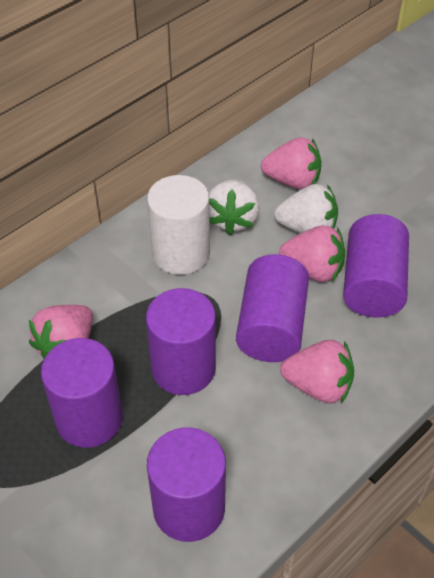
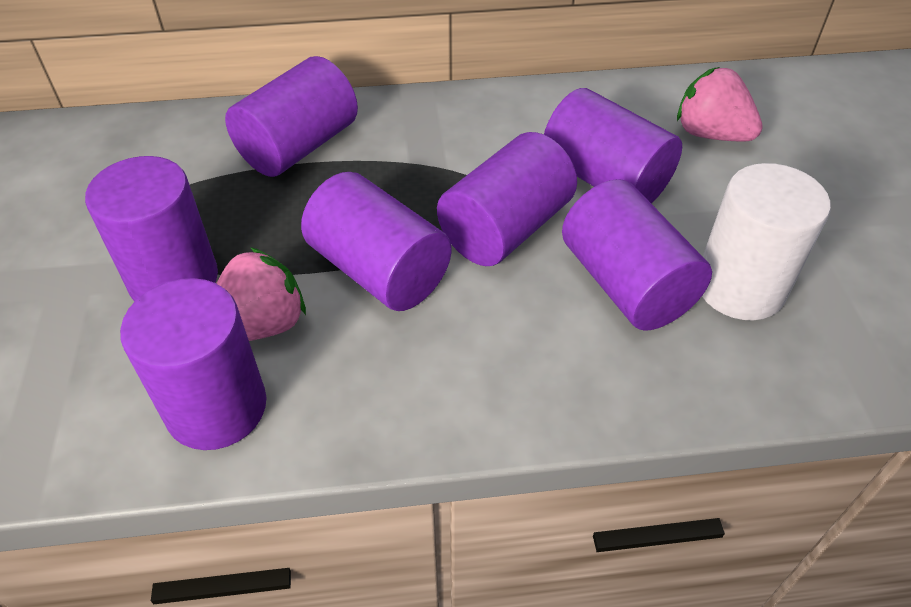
pink strawberry: [29,305,93,359] [261,137,322,189] [279,226,345,282] [280,340,354,403] = 4 -> [216,247,306,341] [677,67,763,142] = 2
purple cylinder: [41,338,123,448] [146,288,216,395] [147,428,226,542] [236,254,309,362] [343,214,409,317] = 5 -> [85,156,218,302] [120,278,266,450] [225,56,358,177] [301,172,451,311] [437,132,577,266] [544,88,682,203] [562,179,712,331] = 7
white strawberry: [209,179,259,235] [274,184,338,234] = 2 -> none = 0

